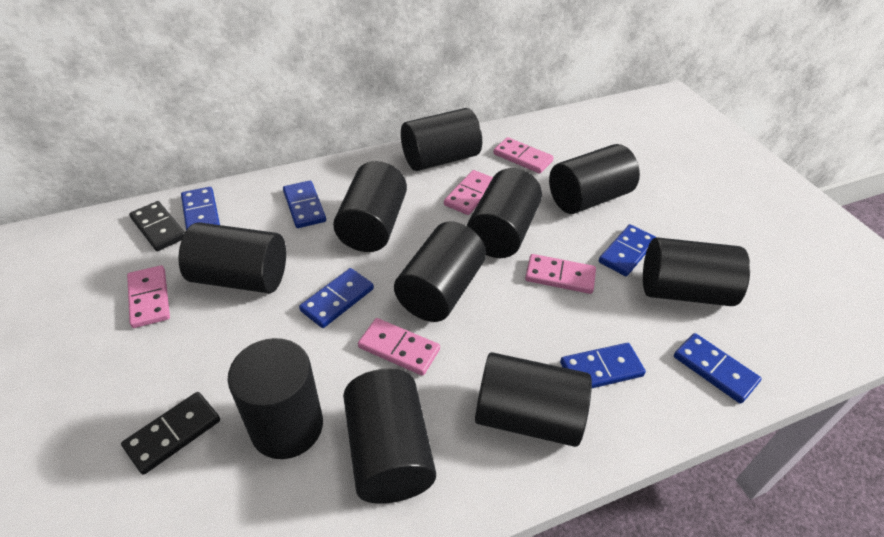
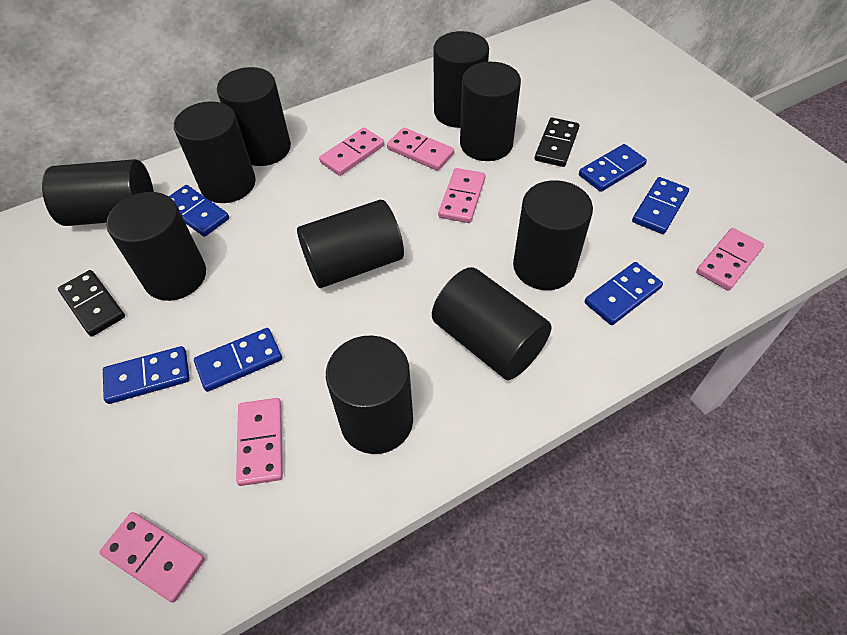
pink domino: [127,265,170,328] [358,318,440,376] [444,170,493,215] [493,137,554,174] [525,254,596,294] = 5 -> [99,512,205,603] [236,398,283,486] [319,128,384,176] [387,128,454,171] [438,168,486,223] [696,228,764,291] = 6

